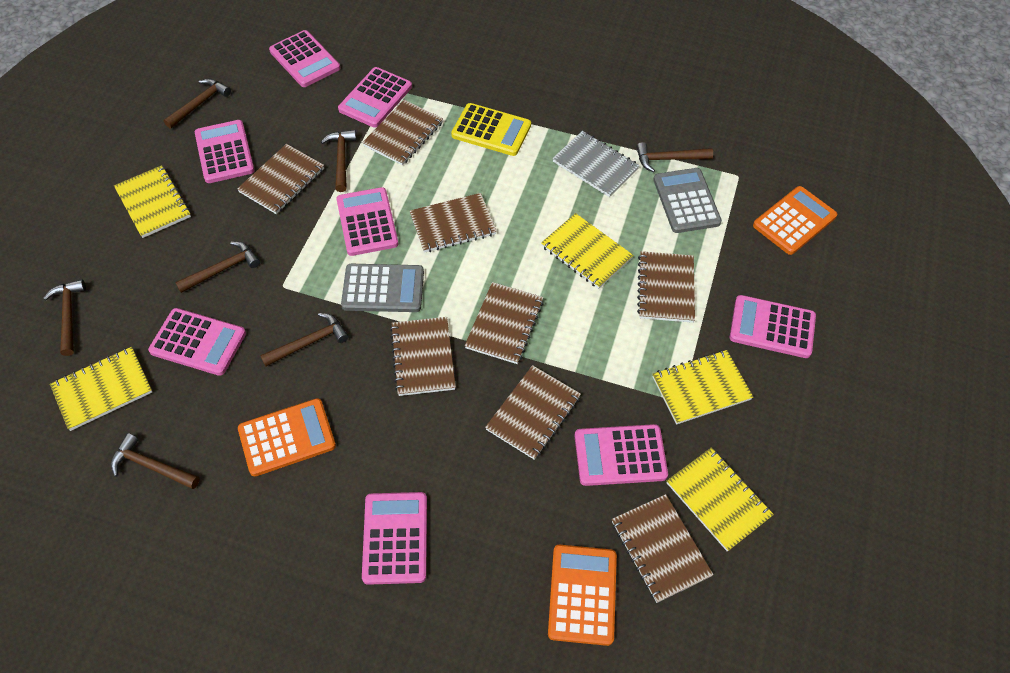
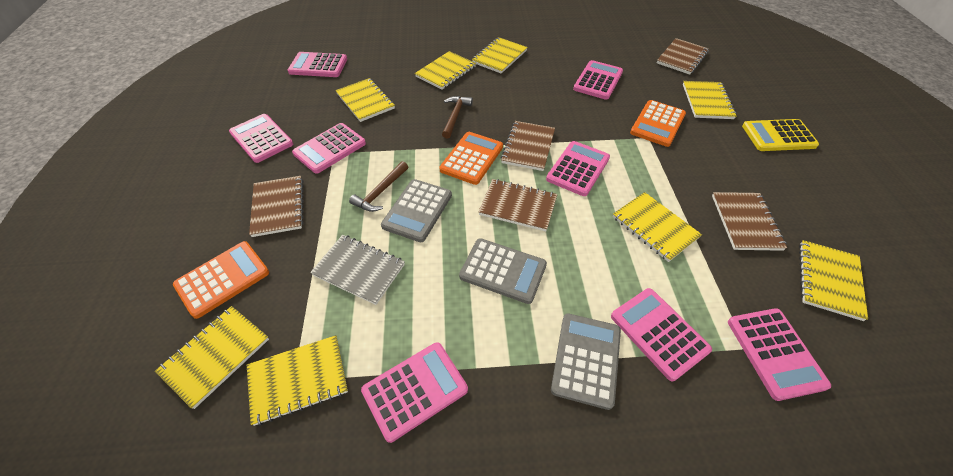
brown hammer: [43,279,86,356] [111,433,200,489] [163,79,231,129] [175,242,260,293] [260,313,349,366] [321,130,357,192] [636,142,713,172] = 7 -> [349,161,408,212] [442,96,473,139] = 2
brown notebook: [237,144,324,214] [362,100,443,165] [390,317,456,396] [410,193,497,253] [465,282,543,364] [485,365,581,460] [612,494,713,603] [637,251,695,323] = 8 -> [249,176,304,237] [478,179,557,231] [501,121,555,171] [657,38,709,75] [712,192,787,251] = 5
grey calculator: [341,264,424,312] [653,168,722,233] = 2 -> [381,179,452,242] [459,238,547,304] [551,313,621,410] = 3
yellow notebook: [50,347,152,431] [114,165,191,238] [541,213,633,289] [652,350,753,424] [667,447,774,552] = 5 -> [155,306,269,409] [247,335,348,426] [335,78,395,122] [415,51,476,90] [472,37,528,74] [613,192,702,262] [683,81,737,119] [799,240,868,321] = 8

